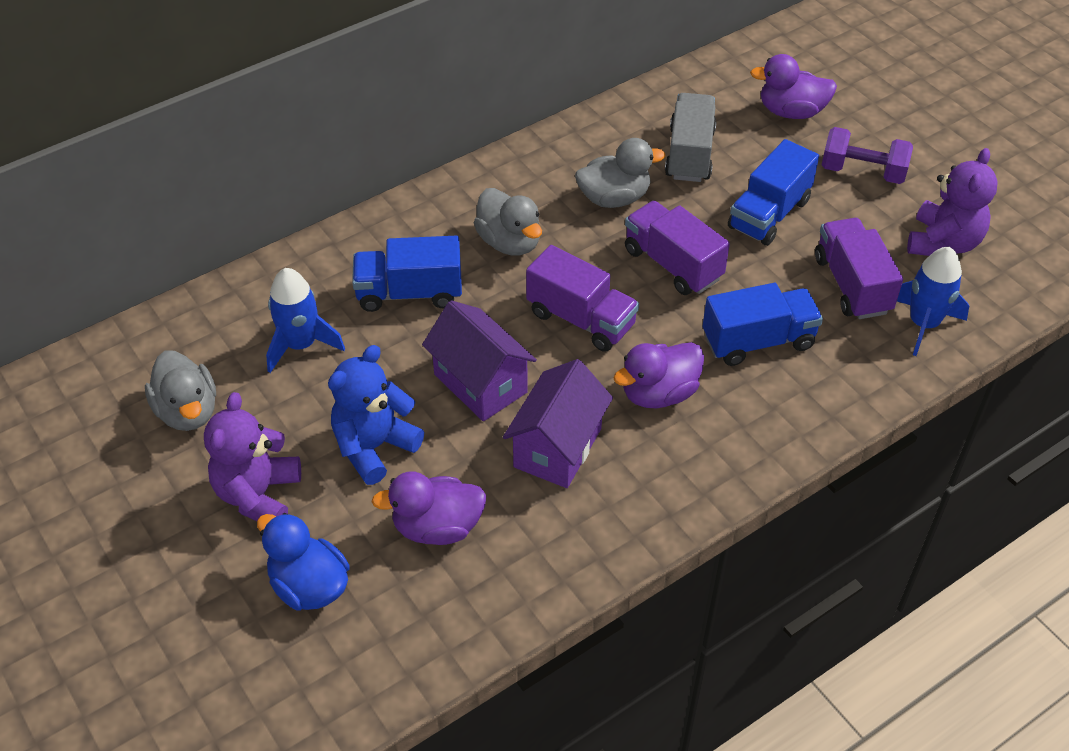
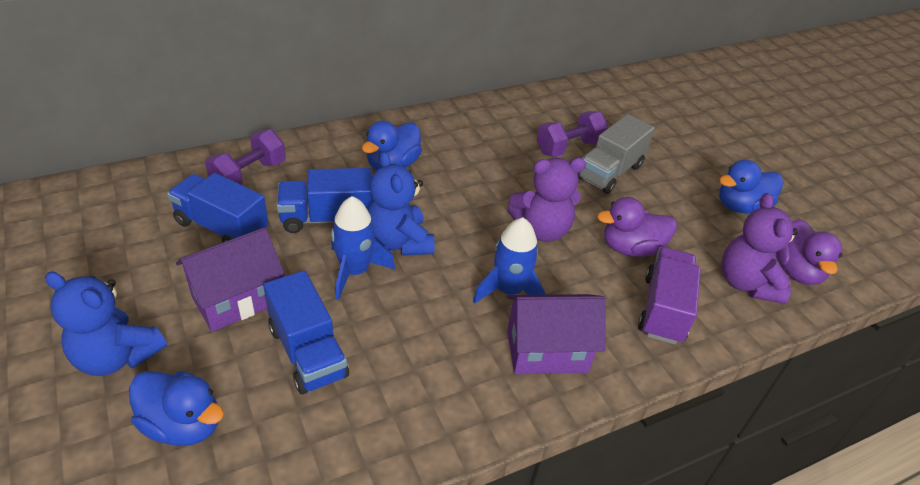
blue duck: [257,513,350,611] = 1 -> [129,371,224,446] [362,120,422,170] [719,159,783,214] = 3
blue teddy bear: [328,345,424,485] = 1 -> [45,271,167,376] [367,151,435,256] = 2
grey duck: [145,351,216,431] [474,188,542,256] [575,138,666,208] = 3 -> none = 0
purple duck: [371,471,486,545] [613,342,704,408] [750,54,837,119] = 3 -> [597,197,677,257] [776,219,842,285] = 2
purple dumbbell: [822,127,913,184] = 1 -> [205,129,286,185] [537,111,608,157] = 2
purple truck: [526,245,639,352] [625,201,730,295] [815,218,903,319] = 3 -> [638,247,701,345] = 1

